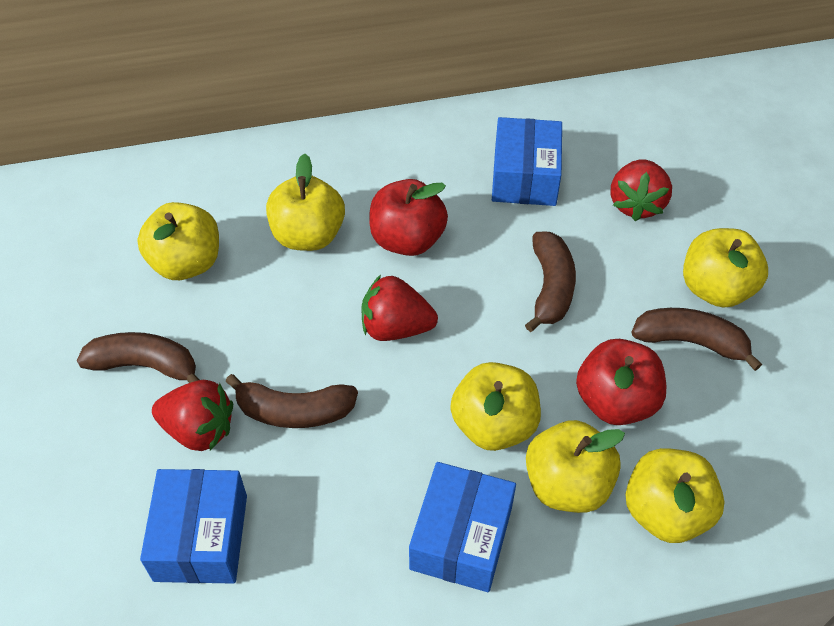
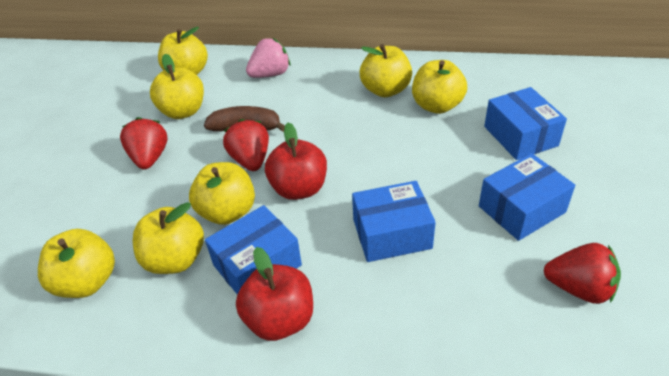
blue box: [140,469,247,584] [409,462,516,592] [492,117,562,206] = 3 -> [205,205,302,295] [352,181,436,262] [479,153,575,241] [484,87,567,160] = 4
brown banana: [77,332,199,383] [225,374,358,428] [525,232,576,332] [631,308,762,371] = 4 -> [204,106,285,132] = 1
pink strawberry: none = 0 -> [246,38,290,78] = 1
yellow apple: [137,202,219,280] [266,154,345,251] [450,362,541,451] [526,420,625,513] [625,448,724,543] [683,228,768,308] = 6 -> [38,229,115,298] [133,202,204,274] [150,54,204,119] [158,27,208,75] [189,162,255,225] [360,44,412,97] [412,60,467,114] = 7

